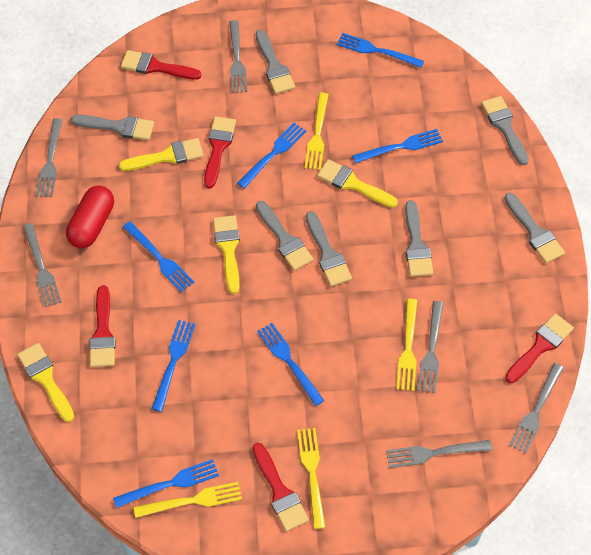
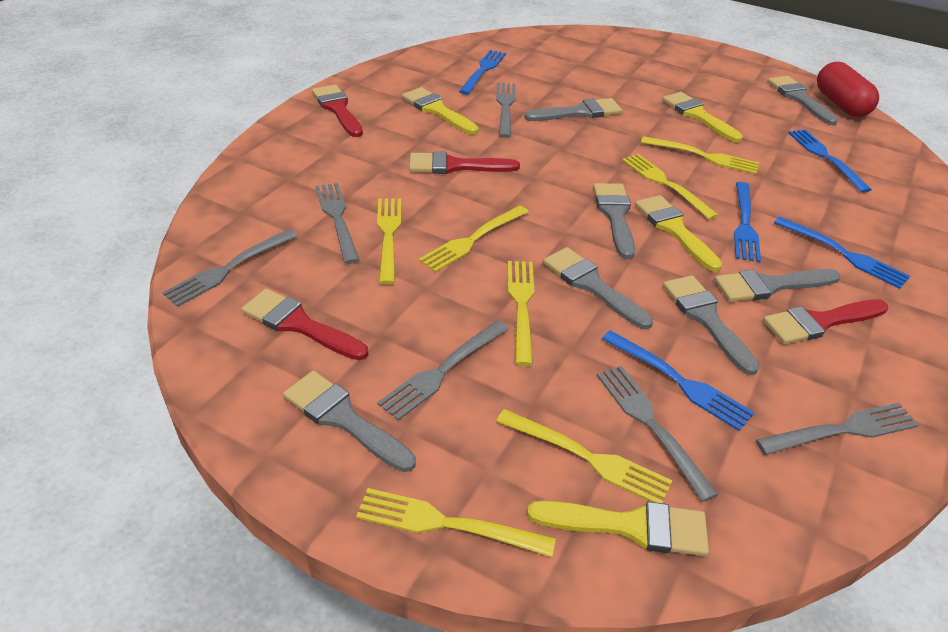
blue fork: [113,459,219,508] [123,221,194,292] [152,320,195,412] [237,123,306,189] [257,323,325,406] [337,33,424,68] [352,129,443,164] = 7 -> [459,50,506,95] [602,330,755,431] [734,182,761,262] [774,217,910,289] [788,129,872,193] = 5
red brush: [89,285,116,367] [121,50,202,80] [204,116,236,188] [252,443,309,531] [505,313,574,383] = 5 -> [241,289,368,360] [312,84,363,137] [409,151,520,174] [763,299,888,344] = 4
yellow fork: [134,482,242,518] [297,428,326,529] [304,93,329,170] [396,299,417,391] = 4 -> [356,488,556,557] [377,198,401,284] [419,205,529,273] [496,409,672,503] [508,261,534,366] [622,154,718,220] [641,136,759,174] = 7

